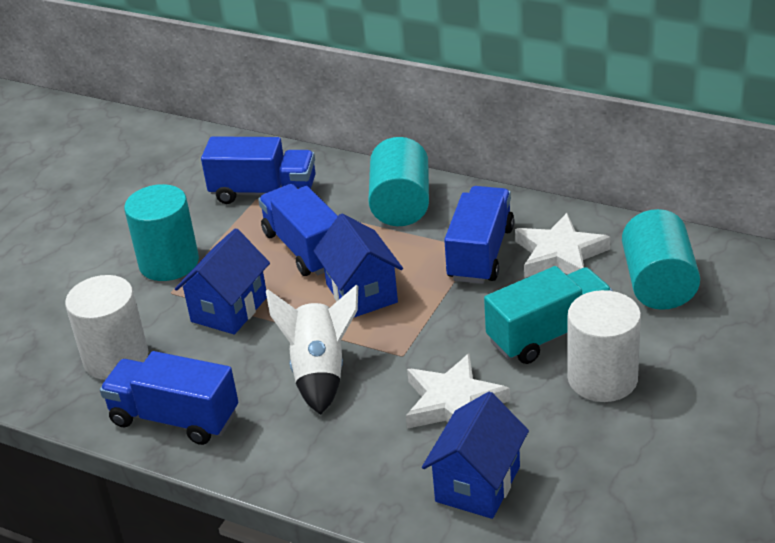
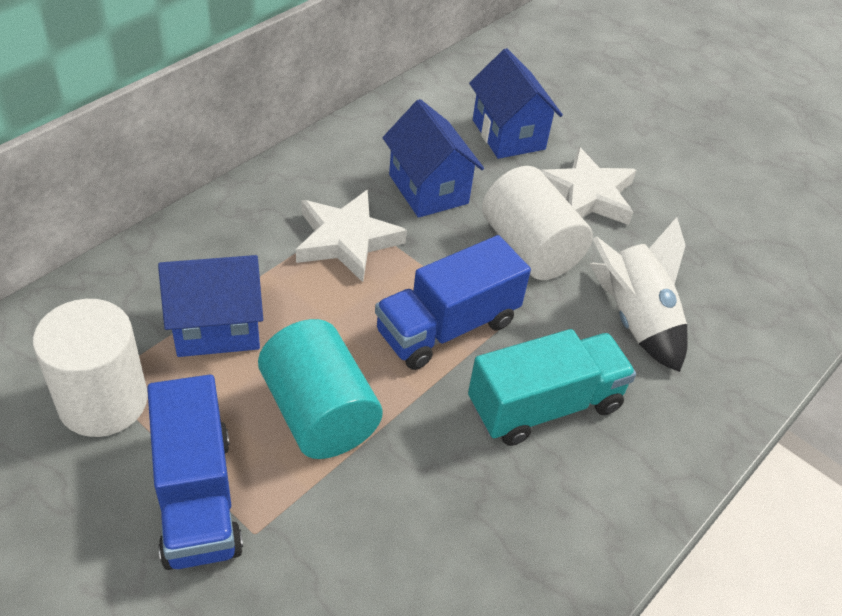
blue truck: [100,351,238,445] [201,136,316,204] [258,184,338,276] [444,186,514,284] = 4 -> [147,375,243,570] [375,235,531,370] = 2
turquoise cylinder: [124,184,199,281] [368,137,429,226] [622,209,700,310] = 3 -> [258,319,383,459] = 1

